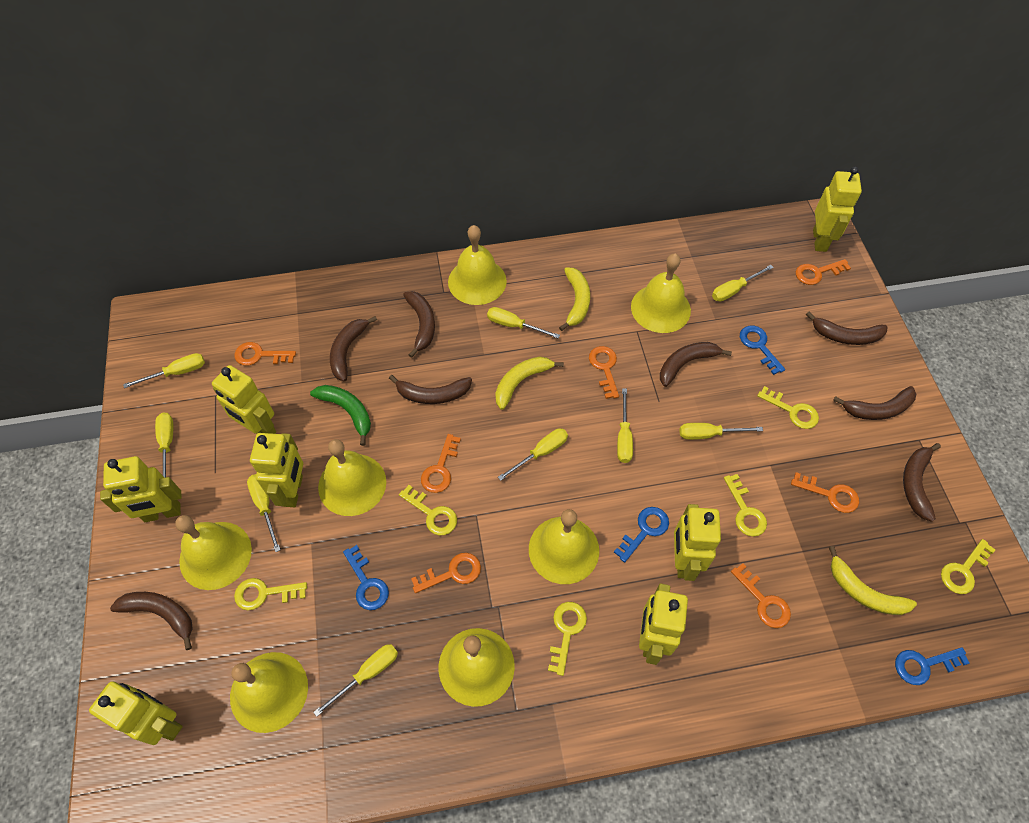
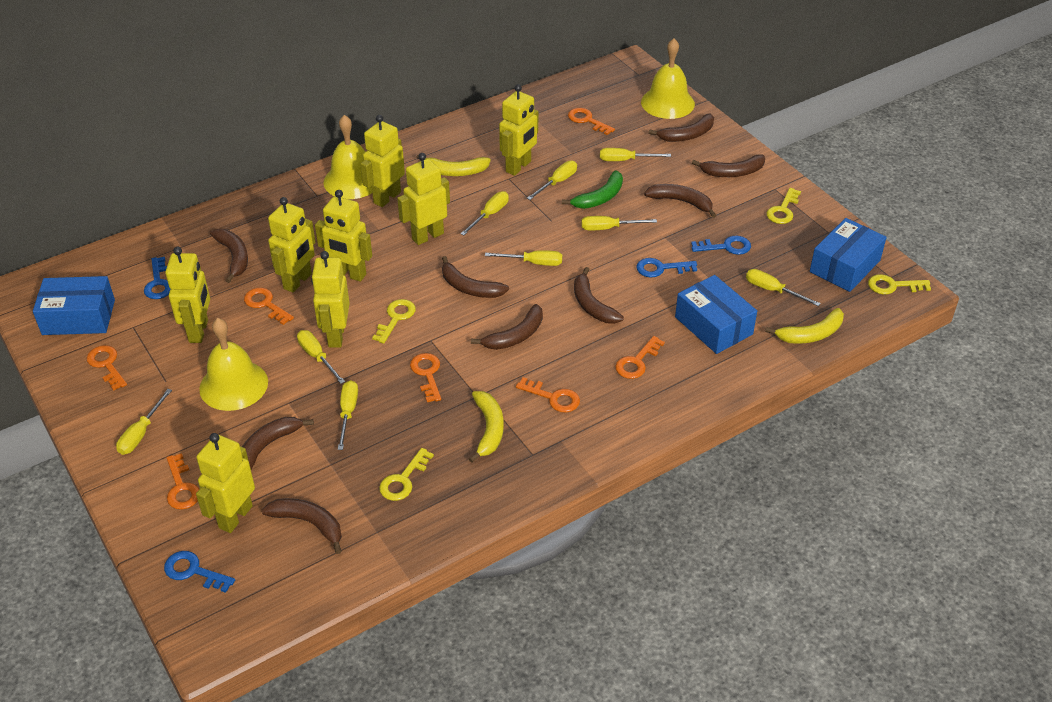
blue box: none = 0 -> [33,276,115,335] [675,275,757,354] [810,218,887,292] = 3
brown banana: [110,592,193,650] [330,316,377,382] [389,375,472,404] [403,291,435,358] [660,342,732,387] [806,312,888,345] [833,386,916,420] [903,443,941,522] = 8 -> [210,229,248,283] [242,417,314,470] [262,498,342,554] [442,256,509,298] [471,304,543,350] [574,267,624,324] [644,184,716,218] [648,114,714,142] [692,154,765,177] = 9
yellow bell: [175,515,252,590] [230,652,308,733] [318,439,386,516] [439,628,515,707] [448,225,507,305] [529,509,599,584] [631,253,691,333] = 7 -> [199,318,268,411] [323,115,372,199] [641,39,695,119] = 3
yellow key: [234,578,307,610] [399,485,457,536] [548,602,587,676] [724,474,767,537] [757,386,819,429] [941,539,995,594] = 6 -> [372,299,416,344] [379,448,434,501] [767,188,801,224] [868,274,931,295] = 4
yellow robot: [89,681,183,745] [100,456,181,522] [212,365,276,434] [250,433,303,507] [639,584,688,665] [674,504,721,581] [813,166,862,252] = 7 -> [165,247,210,343] [196,433,255,533] [268,197,316,293] [311,251,350,348] [315,190,372,282] [360,115,405,207] [397,153,450,245] [499,84,538,176] = 8

